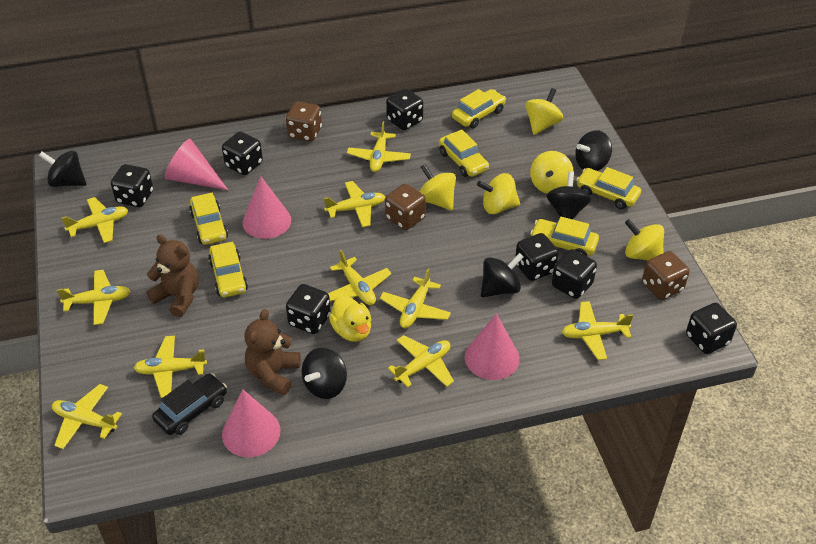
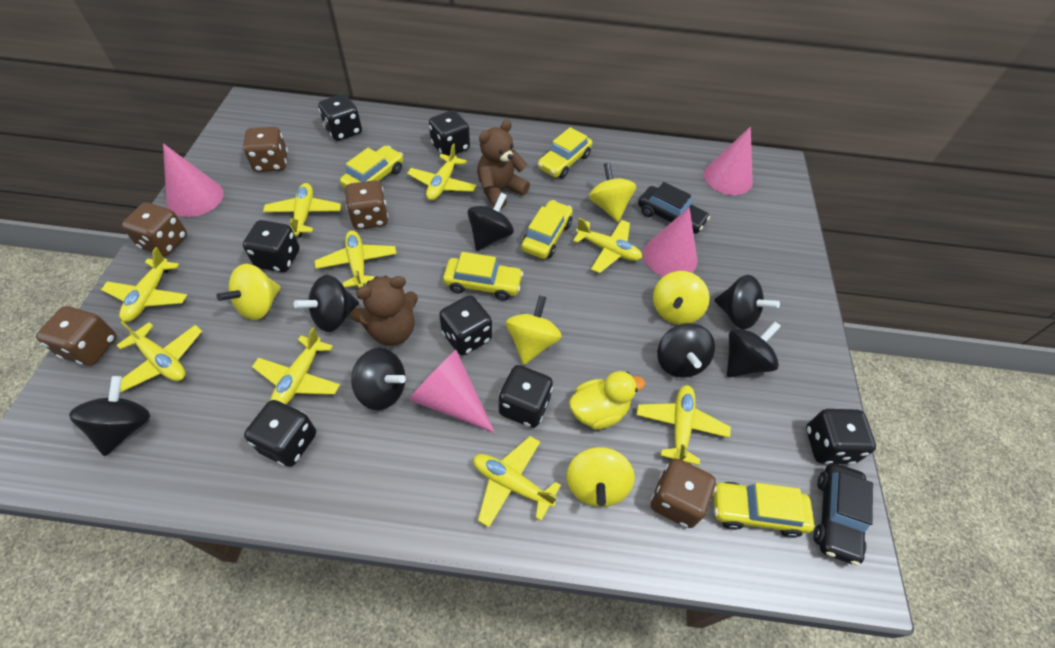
black car: [152,373,227,435] = 1 -> [638,182,710,234] [814,463,873,566] = 2
black spinning top: [39,151,86,187] [302,348,347,399] [481,253,524,297] [546,171,591,219] [575,130,612,171] = 5 -> [69,376,150,456] [294,275,359,332] [351,348,406,410] [467,193,514,251] [657,323,715,378] [714,275,780,330] [727,322,781,377] = 7
brown dice: [286,101,322,142] [385,184,426,230] [642,251,689,300] = 3 -> [36,306,117,366] [122,202,187,256] [243,127,288,172] [345,180,388,230] [651,459,716,528] = 5
yellow car: [189,193,228,245] [208,242,248,297] [439,130,489,177] [452,89,506,128] [530,217,599,256] [576,167,641,209] = 6 -> [340,146,403,188] [443,252,523,301] [521,200,573,259] [538,127,592,179] [713,482,814,538] = 5
yellow plane: [52,384,122,449] [57,270,131,325] [61,197,128,243] [134,336,207,398] [324,181,385,227] [328,250,392,305] [347,121,411,172] [380,268,451,328] [388,335,454,387] [562,301,633,360] = 10 -> [101,247,187,322] [116,321,202,393] [252,327,340,405] [263,183,341,237] [315,230,397,288] [407,144,477,200] [473,436,561,527] [573,218,642,273] [636,385,731,465] = 9

